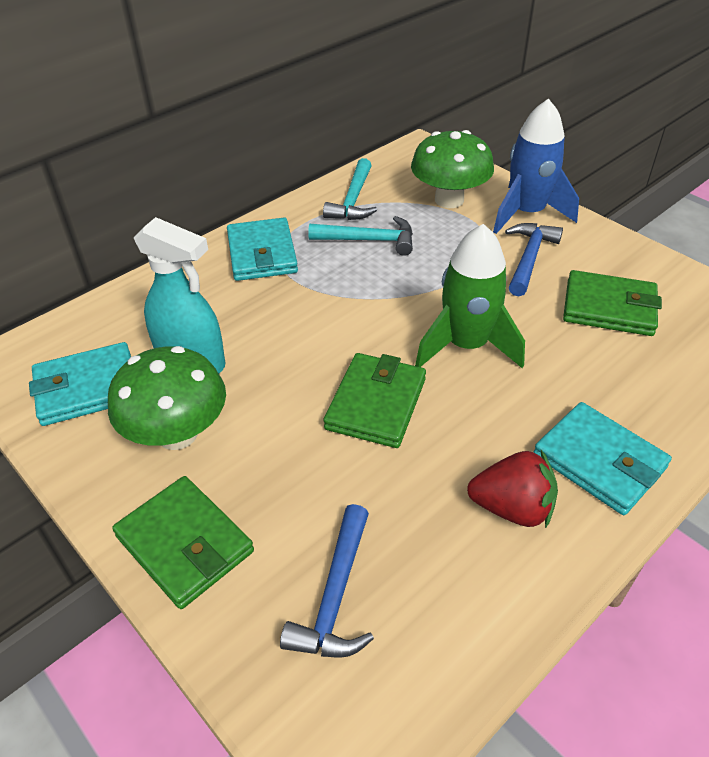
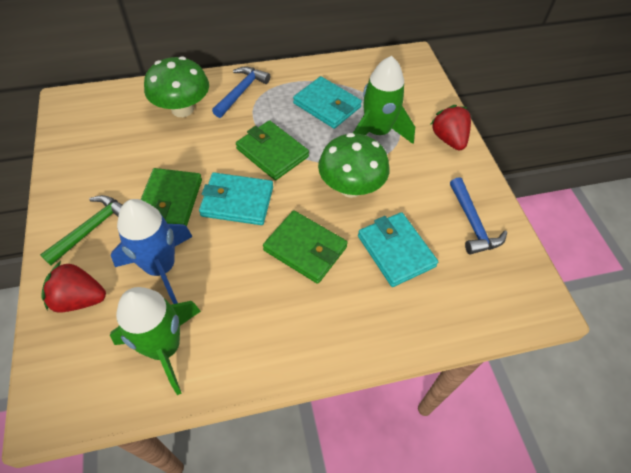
green hammer: none = 0 -> [40,195,122,265] = 1
green rocket: [415,224,525,368] = 1 -> [110,287,201,395] [353,56,415,144] = 2
red strawberry: [467,450,558,529] = 1 -> [41,261,106,313] [430,105,471,151] = 2
turquoise hammer: [308,216,413,256] [323,158,377,220] = 2 -> none = 0
turquoise spray bottle: [134,217,225,373] = 1 -> none = 0

